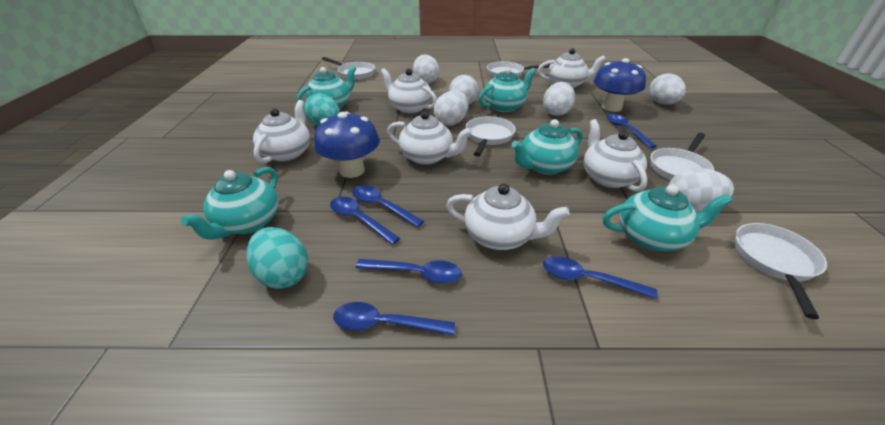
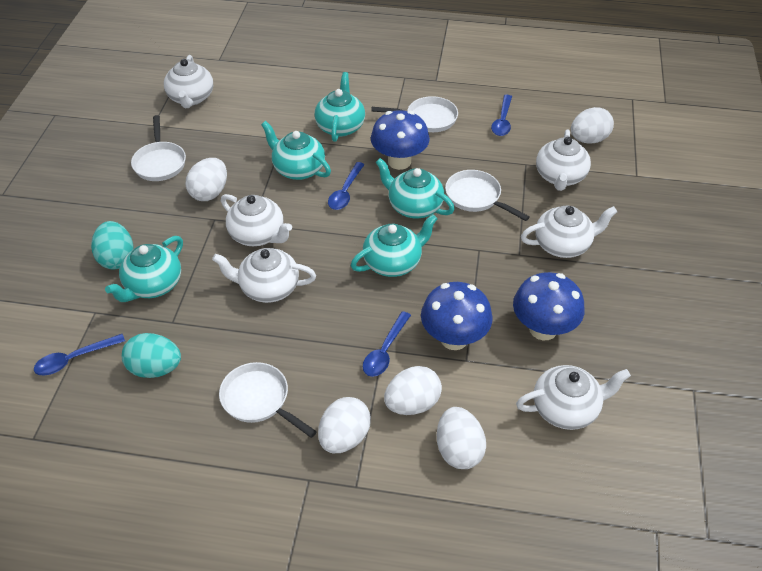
blue mushroom: [314,112,380,178] [593,58,646,112] = 2 -> [371,110,430,170] [421,282,493,350] [513,272,585,341] = 3
blue spoon: [330,197,400,245] [333,302,455,335] [352,185,424,227] [356,259,462,284] [543,256,658,299] [606,114,657,148] = 6 -> [34,334,125,376] [328,162,365,210] [363,311,411,377] [491,95,512,136] = 4
white egg: [413,55,439,84] [434,91,468,126] [449,75,478,105] [543,82,575,116] [649,73,686,105] [668,168,734,212] = 6 -> [186,158,227,201] [318,397,371,453] [384,366,442,415] [437,407,486,469] [571,107,614,144] = 5
white pan: [322,57,375,80] [466,116,516,156] [487,61,550,77] [650,133,714,180] [734,223,827,319] = 5 -> [131,115,186,181] [219,362,317,438] [371,96,458,132] [445,170,530,221] = 4

